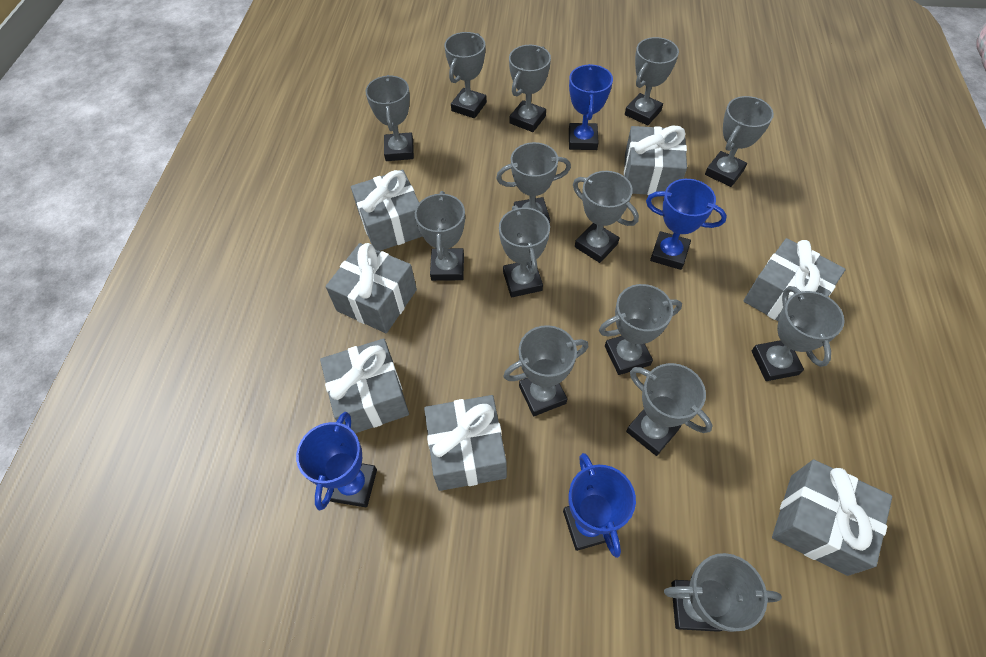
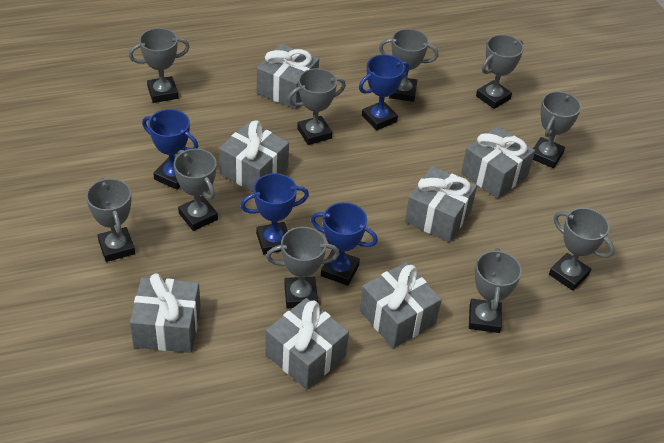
grey trophy: [365,75,414,161] [415,191,465,281] [444,32,487,118] [496,142,571,223] [499,205,550,297] [503,325,588,416] [509,45,551,132] [573,171,639,263] [599,284,682,375] [625,37,679,125] [626,363,712,456] [664,553,782,632] [705,96,774,187] [752,286,845,381] = 14 -> [86,178,135,262] [129,28,189,103] [174,149,218,231] [266,227,340,308] [288,68,346,145] [379,29,438,102] [469,248,522,333] [476,35,524,109] [533,91,581,168] [549,208,615,291] = 10

